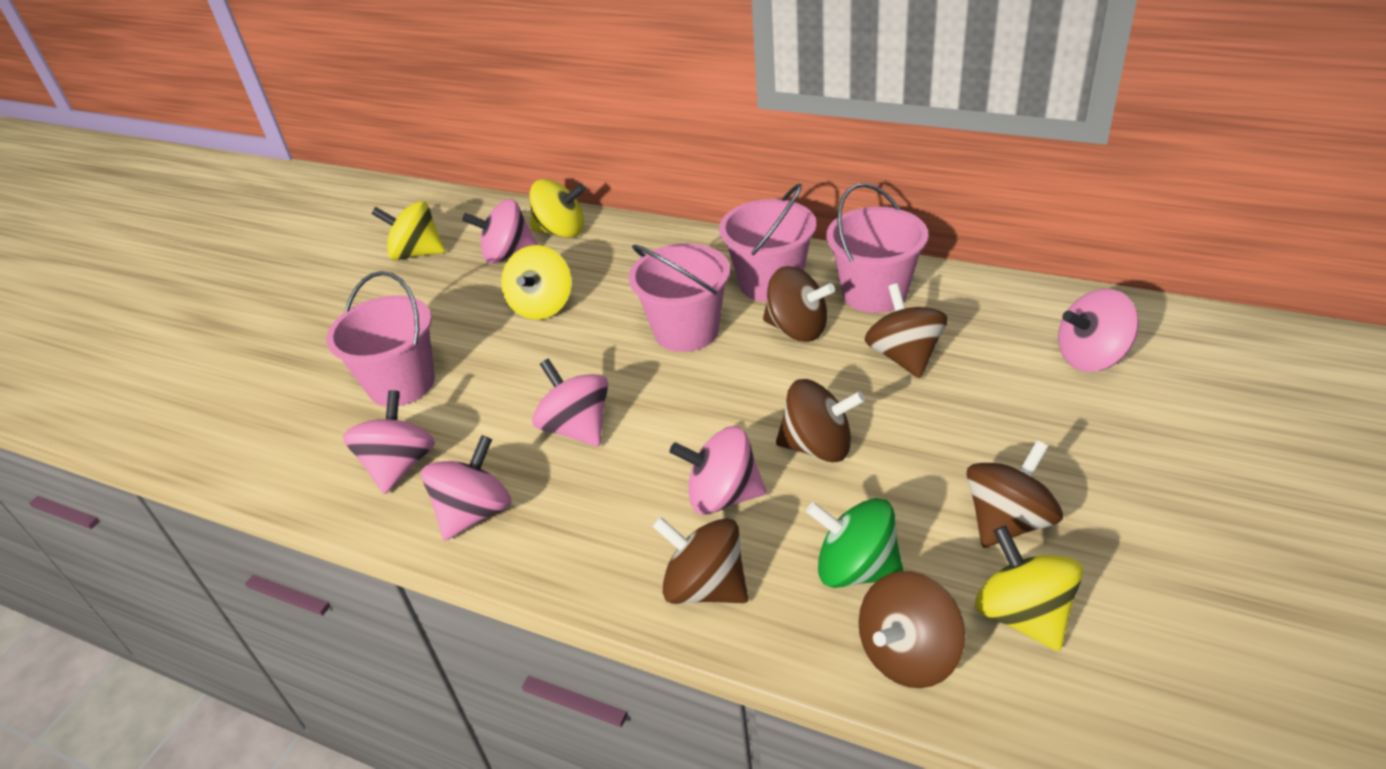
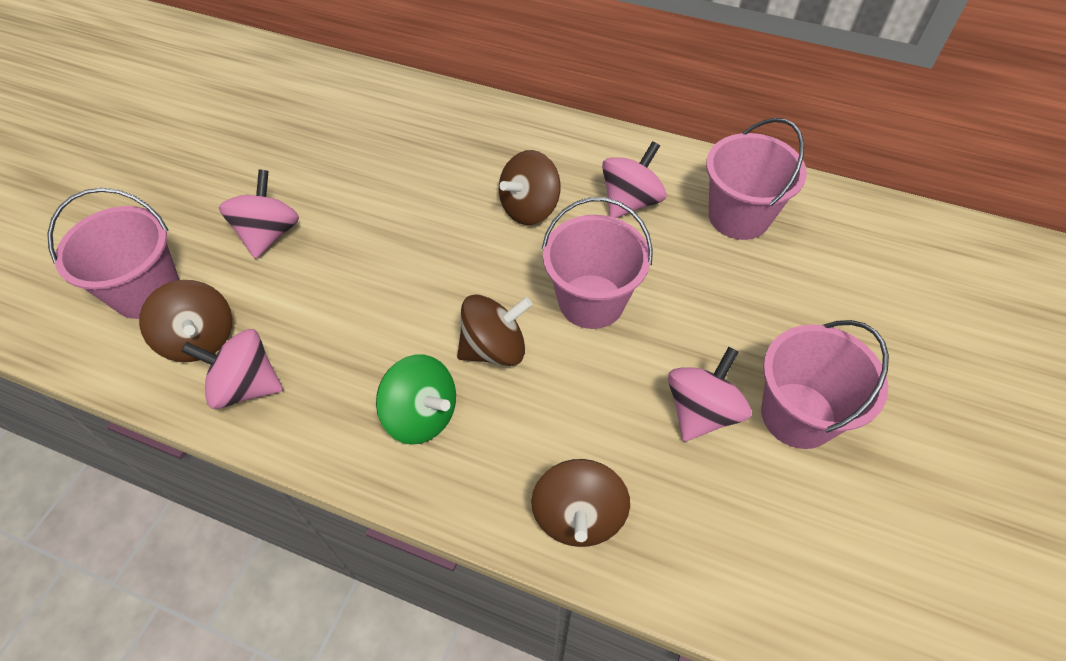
brown spinning top: [652,517,748,604] [763,266,835,342] [776,379,865,462] [859,571,965,688] [865,283,948,378] [966,440,1063,548] = 6 -> [139,280,232,362] [457,295,532,366] [499,150,560,225] [531,459,630,547] = 4
pink spinning top: [343,390,435,494] [421,435,511,541] [462,199,538,264] [532,359,608,446] [670,426,767,515] [1058,289,1139,372] = 6 -> [181,329,283,409] [219,169,299,259] [602,141,667,218] [668,347,751,442] = 4
yellow spinning top: [371,201,445,260] [501,245,572,320] [530,179,585,238] [975,526,1083,651] = 4 -> none = 0

